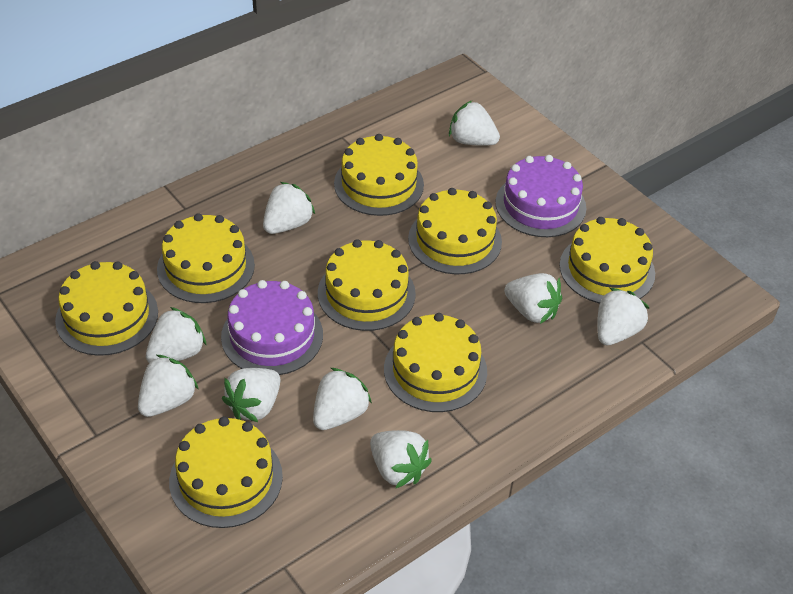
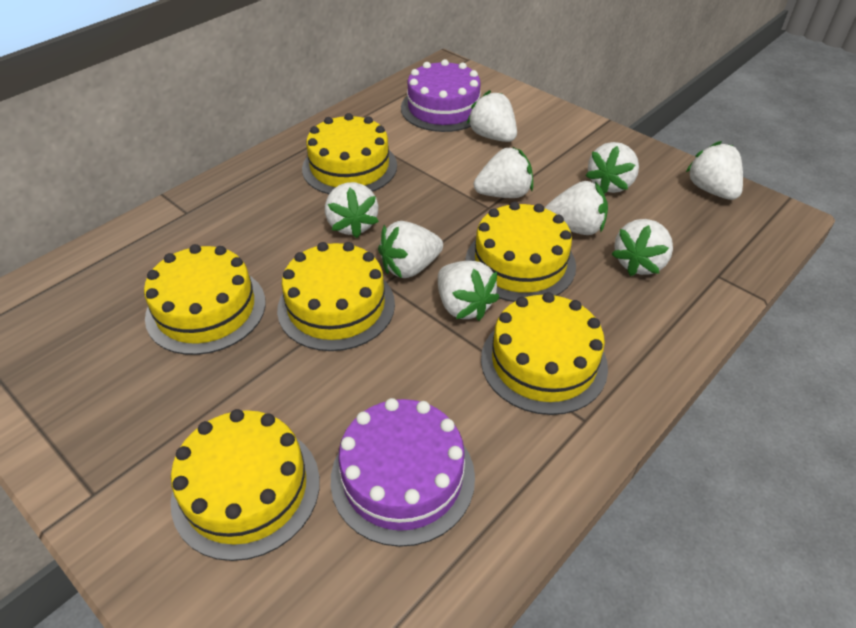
yellow cake: [55,261,158,356] [157,213,255,303] [169,417,283,528] [318,240,416,331] [334,134,424,216] [384,313,487,412] [408,188,502,274] [560,217,655,304] = 8 -> [144,244,266,355] [171,409,320,561] [277,242,395,351] [302,113,397,194] [465,201,576,302] [481,292,608,415] = 6

